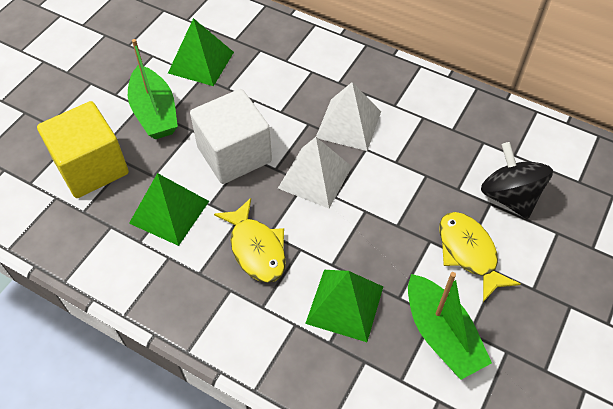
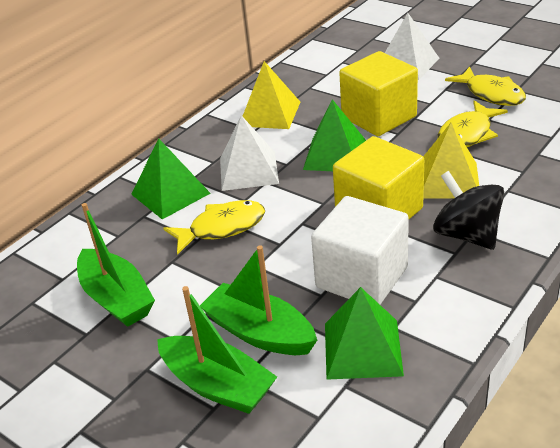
green boat: [128,39,178,139] [408,272,492,380] = 2 -> [77,203,155,327] [157,286,277,414] [200,245,317,355] = 3
yellow cube: [37,101,129,198] = 1 -> [333,136,424,219] [339,51,418,136] = 2
yellow fish: [214,198,286,283] [439,212,520,302] = 2 -> [163,200,265,255] [438,100,508,147] [445,66,526,106] = 3
yellow pyramid: none = 0 -> [243,61,300,129] [423,122,479,199] = 2

